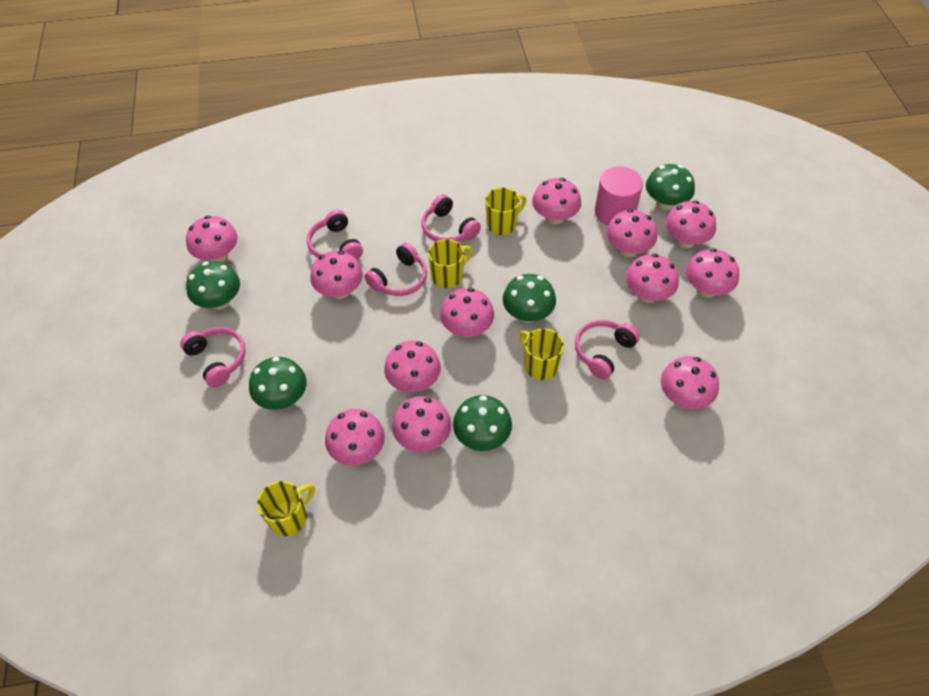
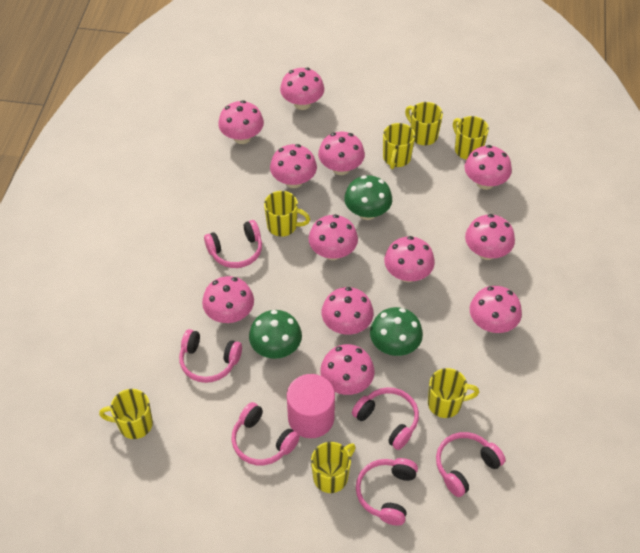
green mushroom: [186,261,240,310] [249,357,307,410] [453,395,512,451] [503,274,556,323] [646,164,695,210] = 5 -> [249,310,302,359] [344,175,392,220] [370,307,423,356] = 3
pink headphones: [180,327,246,387] [307,210,363,260] [365,242,427,296] [421,194,481,242] [575,320,640,379] = 5 -> [179,329,242,383] [204,220,262,268] [231,402,300,465] [352,387,419,450] [356,458,418,526] [436,432,506,497] = 6
yellow mug: [257,481,315,536] [428,239,472,288] [485,187,527,235] [519,328,564,380] = 4 -> [99,389,153,439] [264,191,310,237] [311,442,356,493] [383,123,415,169] [405,102,443,145] [428,368,479,418] [453,116,489,160] = 7

